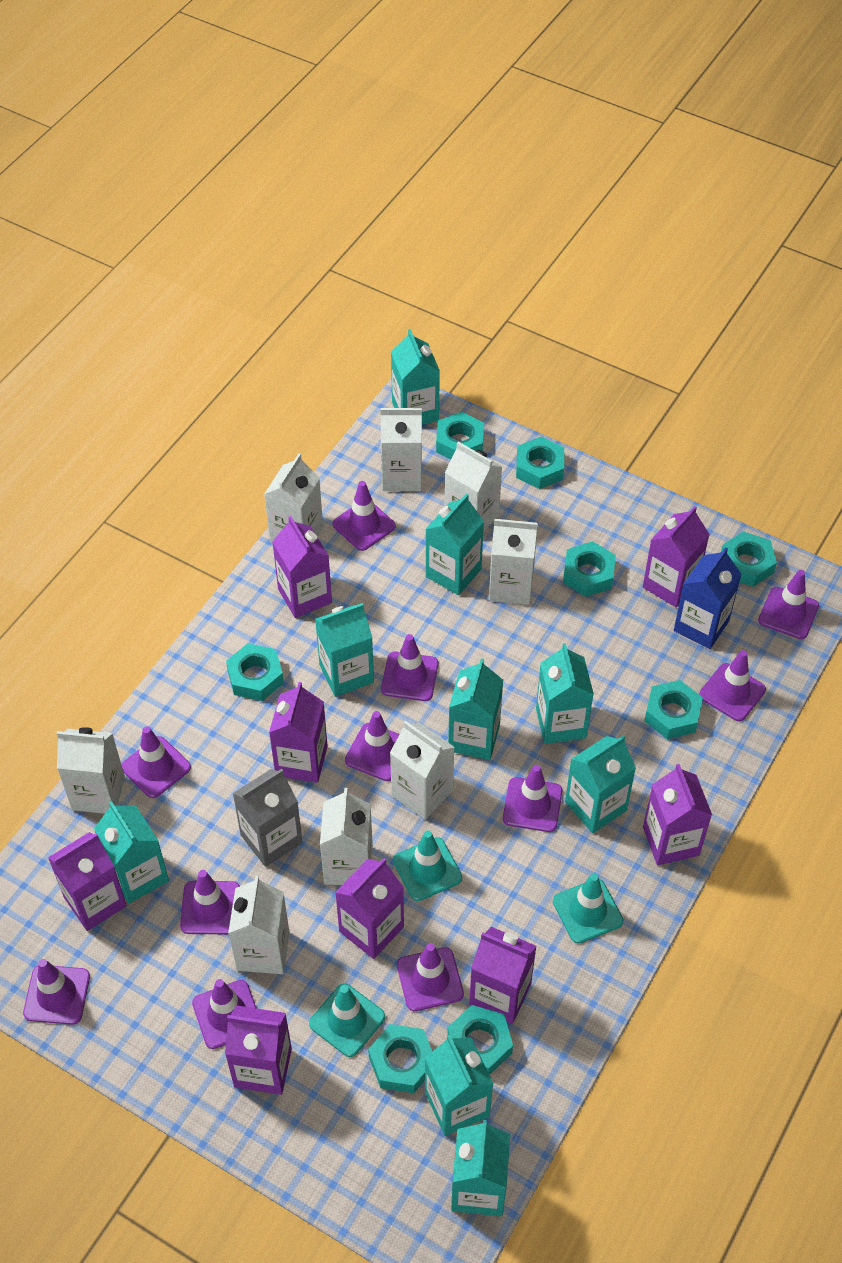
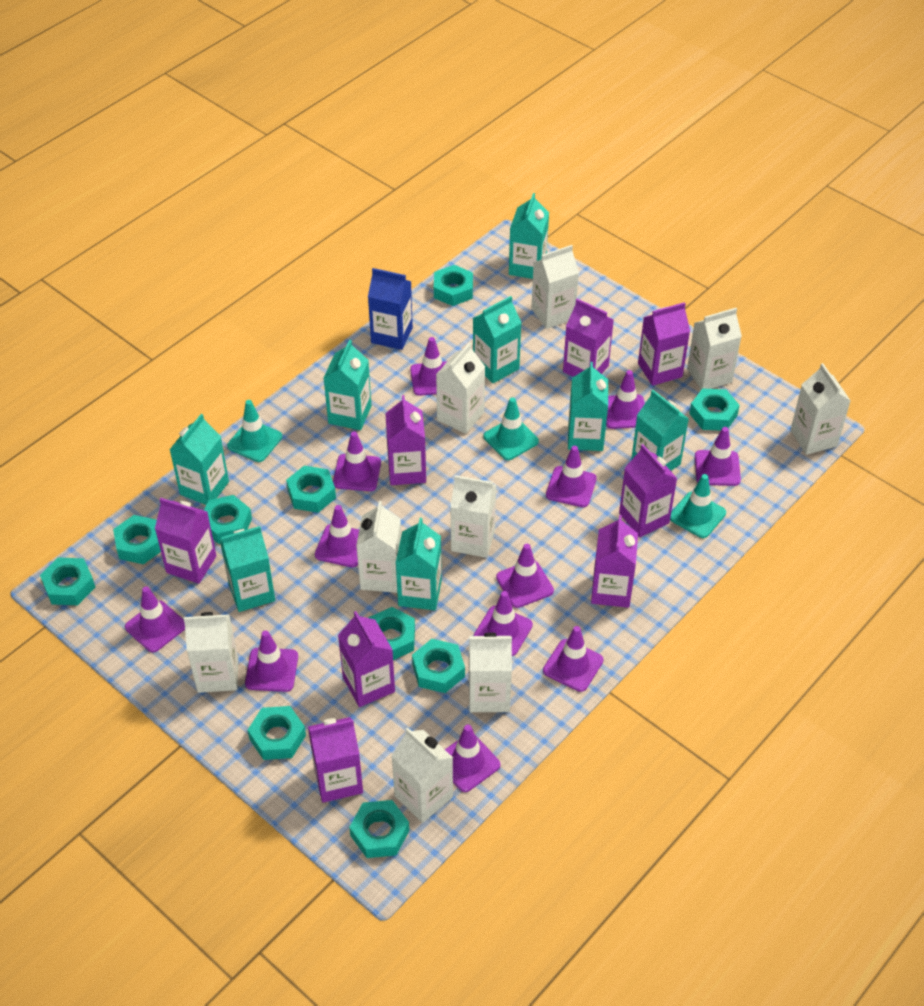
grey carton: [232,769,302,867] = 1 -> none = 0
purple traffic cone: [23,959,90,1025] [121,726,191,798] [180,870,240,934] [192,979,257,1049] [333,481,396,551] [345,711,399,781] [381,634,439,701] [397,943,464,1011] [503,765,562,832] [699,650,766,721] [758,570,819,639] = 11 -> [125,586,185,652] [245,630,298,692] [315,505,359,567] [333,431,381,491] [410,337,447,396] [445,725,501,792] [474,591,533,656] [496,544,554,608] [543,626,603,692] [546,446,597,507] [606,370,645,429] [695,427,741,486] = 12
turquoise carton: [94,801,169,904] [315,603,374,697] [391,329,440,425] [425,1035,493,1136] [426,494,484,595] [448,658,503,760] [451,1120,511,1216] [536,643,594,744] [565,735,636,833] = 9 -> [170,414,229,505] [220,526,275,612] [324,340,371,430] [396,518,442,610] [473,296,521,383] [509,193,549,279] [568,362,608,451] [631,390,689,471] = 8
turquoise nut: [226,643,284,701] [368,1024,432,1093] [436,412,484,460] [447,1005,513,1075] [516,437,564,489] [563,541,616,597] [644,680,703,739] [721,531,777,587] = 8 -> [40,557,95,605] [113,515,161,564] [204,495,252,544] [247,706,306,760] [286,466,336,513] [349,800,409,858] [368,607,415,660] [412,639,465,693] [434,265,473,306] [689,389,740,431] = 10
white carton: [57,727,125,814] [228,876,289,974] [264,453,323,543] [320,788,373,885] [380,408,422,491] [390,721,455,820] [445,441,502,532] [489,519,538,605] = 8 -> [184,612,238,693] [356,501,401,593] [391,727,453,823] [436,343,485,434] [450,475,496,558] [469,632,512,712] [531,245,579,329] [687,308,742,390] [791,363,851,455] = 9

